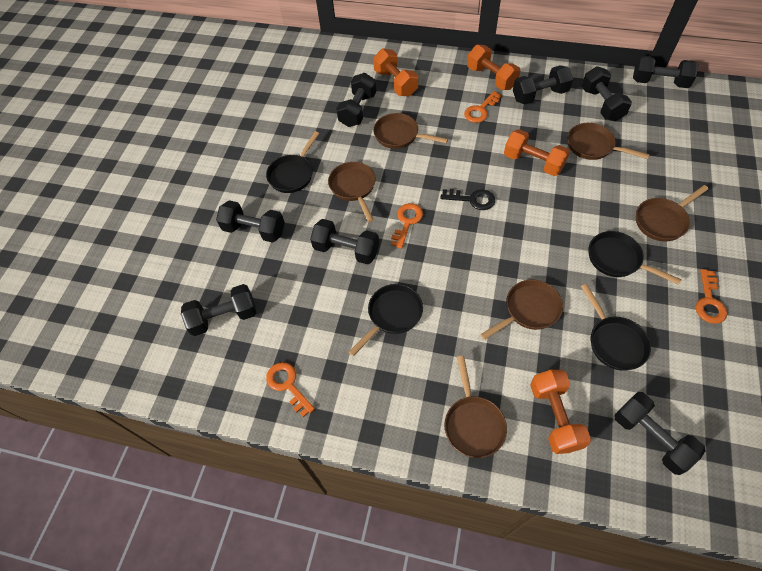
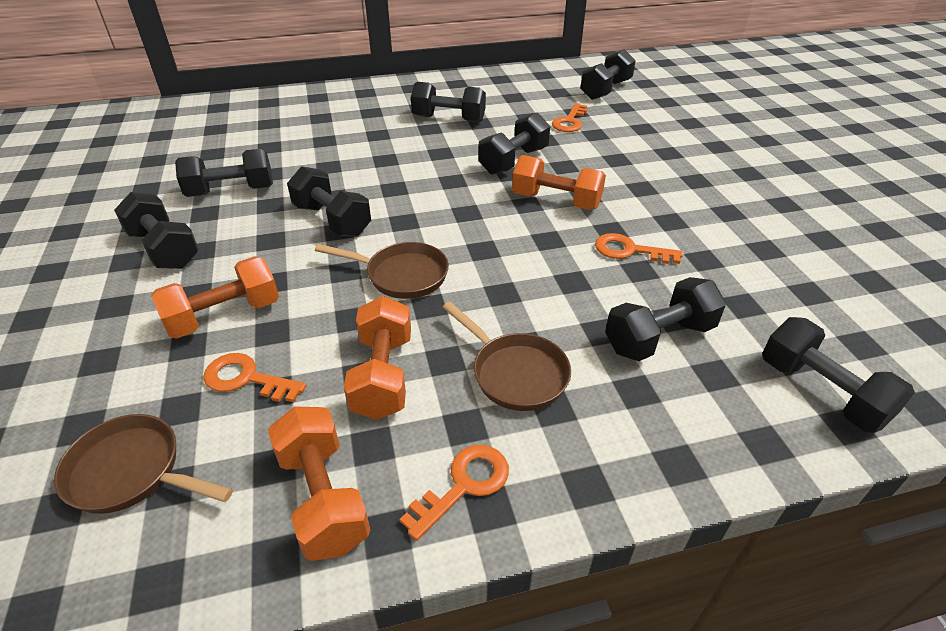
black key: [441,189,495,210] = 1 -> none = 0
black pan: [266,131,320,193] [349,284,423,356] [581,284,651,371] [589,231,682,285] = 4 -> none = 0
brown pan: [328,162,376,222] [373,113,448,149] [444,356,507,458] [480,280,563,340] [567,123,650,160] [636,185,709,242] = 6 -> [54,414,233,514] [315,242,449,299] [442,302,571,411] = 3

